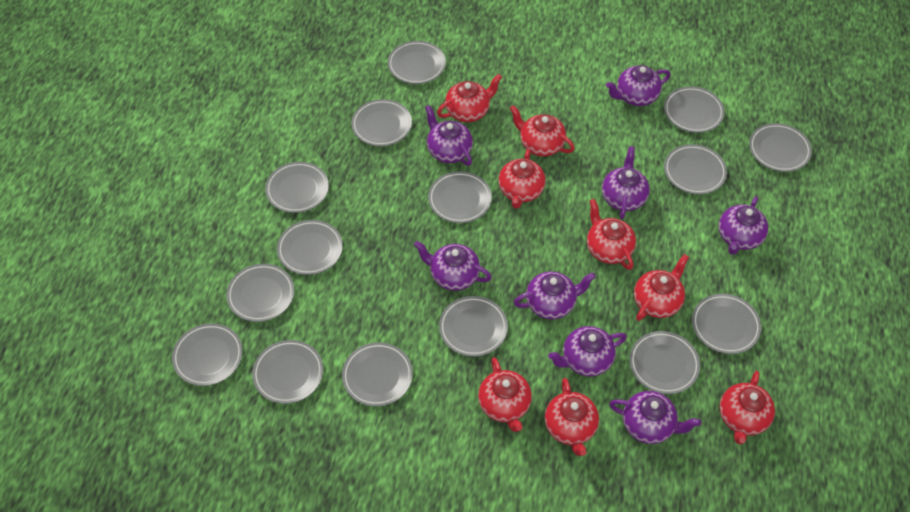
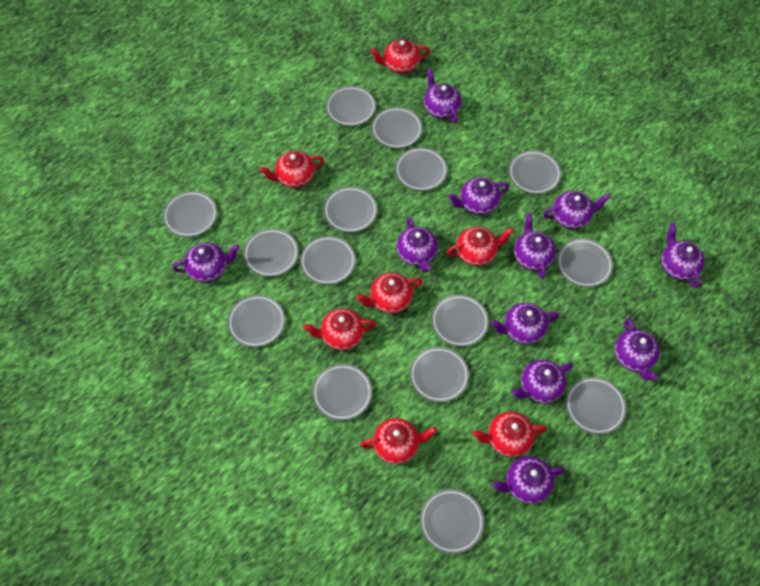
purple teapot: [414,241,492,291] [425,105,473,166] [514,272,596,319] [548,326,627,376] [602,146,650,219] [606,65,671,106] [609,391,701,444] [719,196,768,255] = 8 -> [173,243,240,283] [397,217,438,272] [424,69,462,123] [448,177,510,215] [491,303,559,344] [492,456,565,504] [512,360,573,404] [514,213,556,279] [543,191,611,229] [615,318,660,381] [661,223,705,288] = 11
red teapot: [437,74,502,122] [478,357,532,432] [498,149,546,209] [510,105,575,156] [545,378,599,456] [587,199,636,270] [634,254,689,321] [720,371,775,444] = 8 -> [260,151,324,188] [303,308,376,350] [356,273,422,314] [360,418,437,464] [370,39,430,74] [447,227,514,266] [473,412,547,457] = 7

